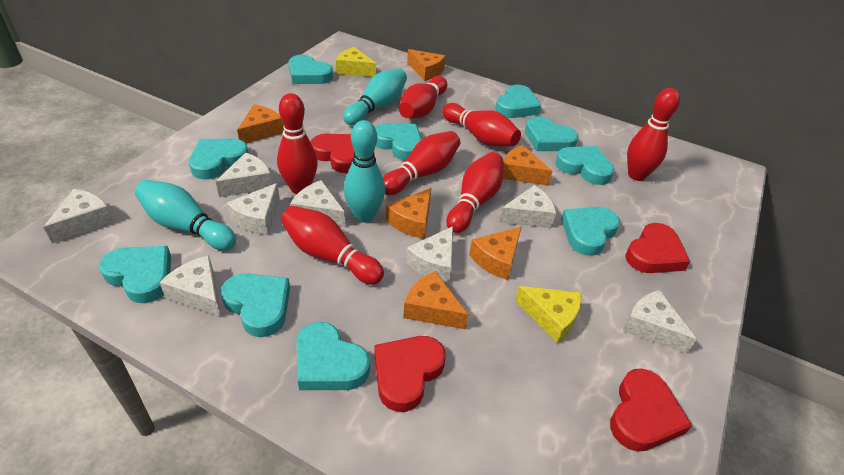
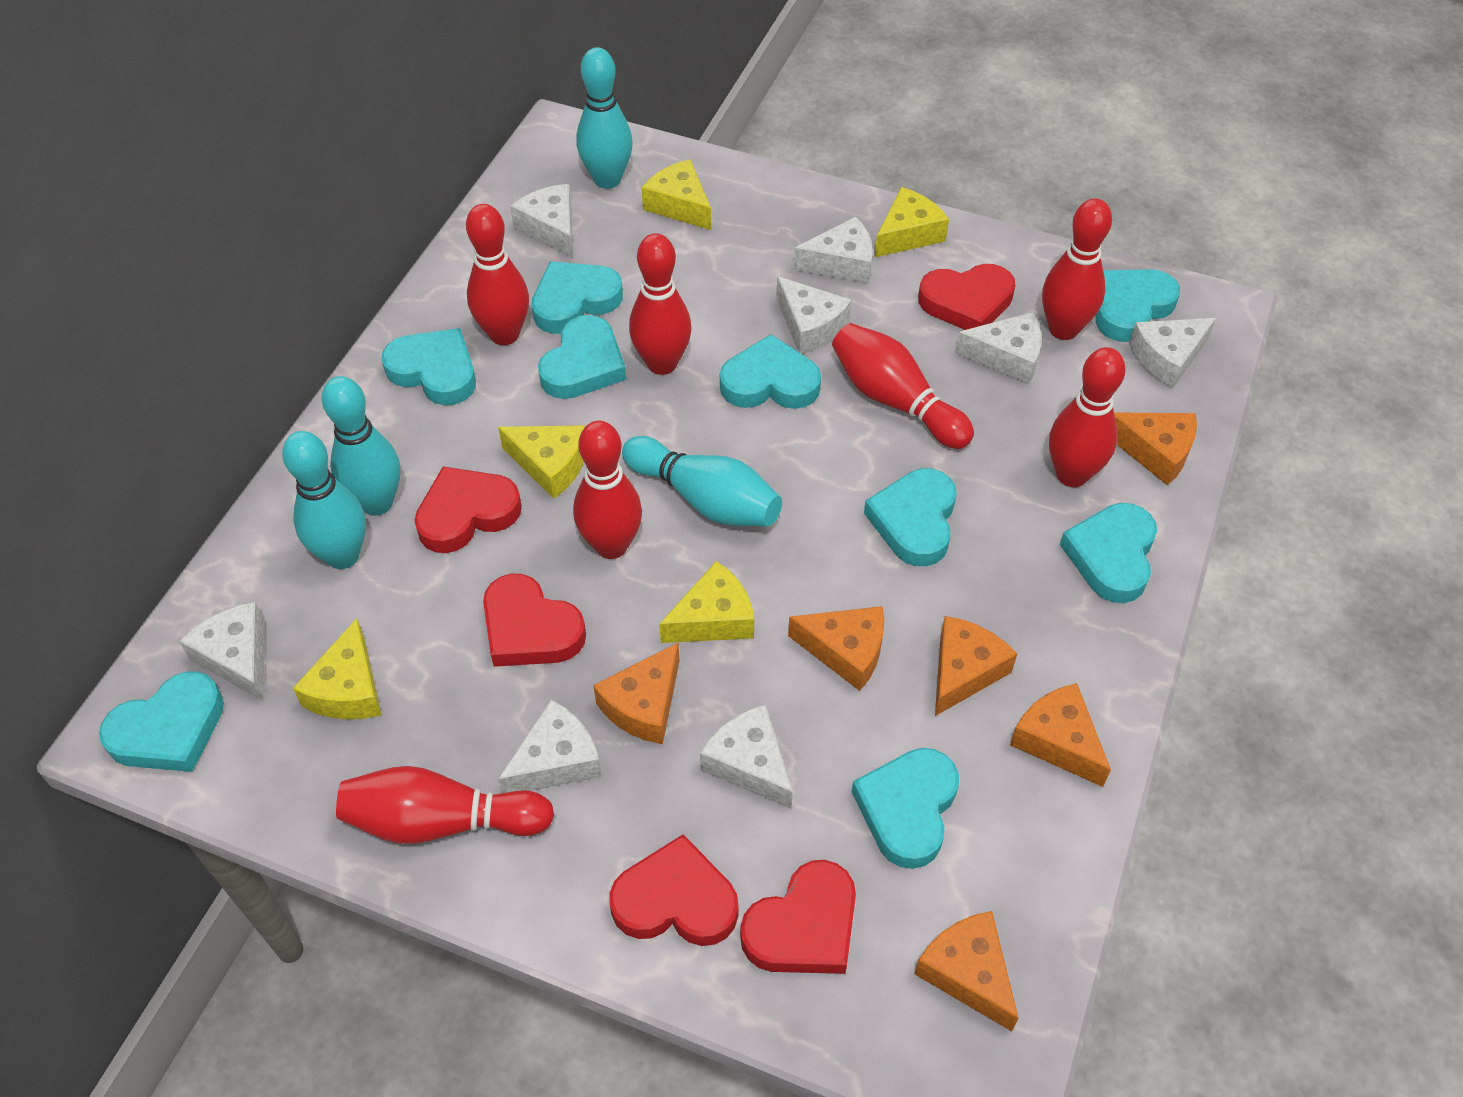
red heart: [311,134,355,173] [375,336,446,412] [610,369,692,452] [625,223,690,273] = 4 -> [414,467,522,553] [483,574,586,667] [610,834,738,946] [740,860,856,974] [918,264,1015,330] = 5
turquoise bowling pin: [135,180,236,250] [343,68,407,125] [344,120,385,223] = 3 -> [282,431,366,569] [321,376,400,516] [577,47,633,189] [622,436,782,527] = 4
turquoise heart: [99,246,171,303] [189,138,249,180] [221,273,290,337] [289,55,333,84] [296,322,370,390] [375,123,422,161] [495,85,541,118] [525,116,579,151] [555,146,614,185] [561,207,620,256] = 10 -> [99,671,224,772] [381,328,476,405] [531,262,623,334] [538,315,626,399] [720,334,821,409] [852,748,959,869] [864,468,957,566] [1060,503,1157,603] [1096,269,1180,342] = 9
yellow cheese: [336,47,376,77] [515,286,582,344] = 2 -> [293,618,381,720] [498,425,585,499] [642,159,711,230] [659,561,754,643] [875,187,949,257] = 5

